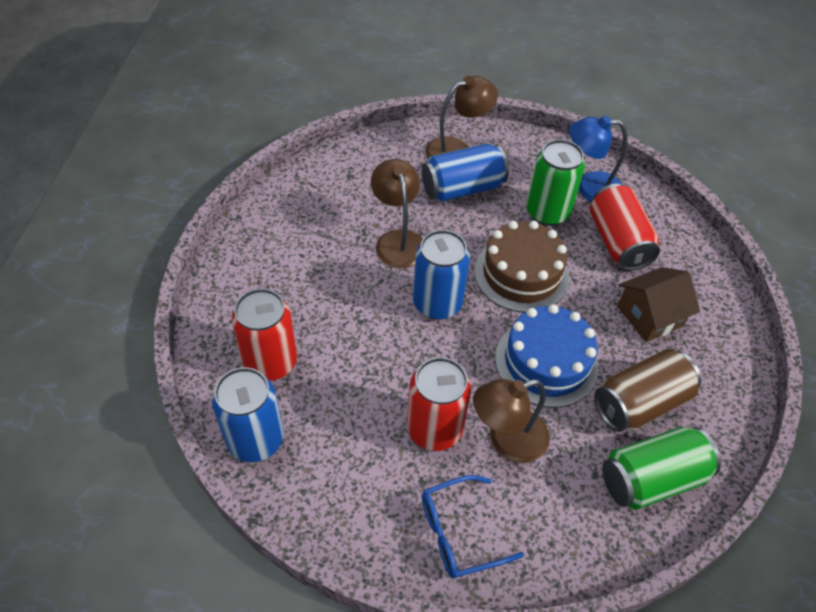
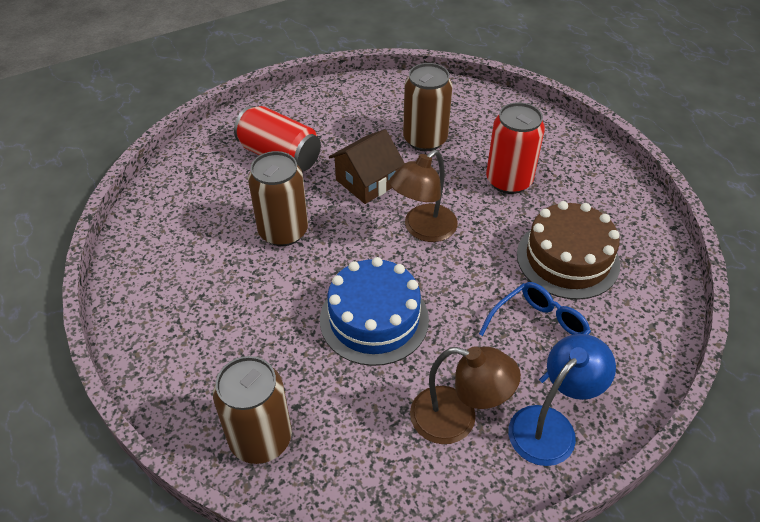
blue can: [212,367,284,462] [413,230,470,320] [422,144,509,202] = 3 -> none = 0
brown can: [594,349,701,432] = 1 -> [213,356,292,464] [248,151,308,246] [403,63,453,151] = 3
brown lamp: [371,159,423,268] [425,76,498,159] [473,379,550,463] = 3 -> [389,150,458,242] [410,346,521,444] = 2
green can: [526,139,585,226] [602,427,721,510] = 2 -> none = 0
red can: [232,288,297,381] [407,357,471,451] [590,184,660,271] = 3 -> [234,106,321,171] [486,102,545,194] = 2

